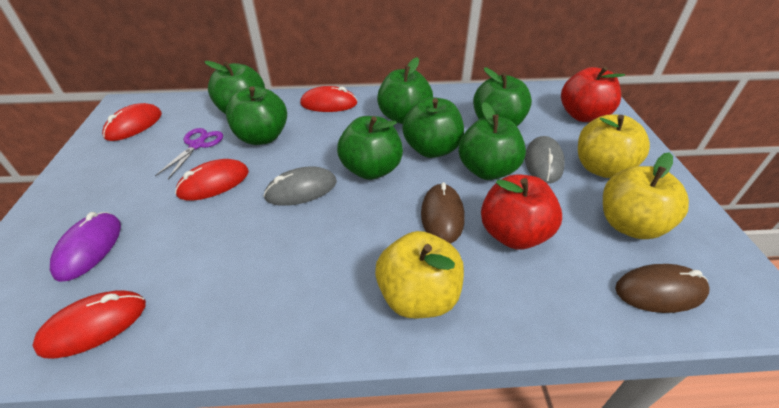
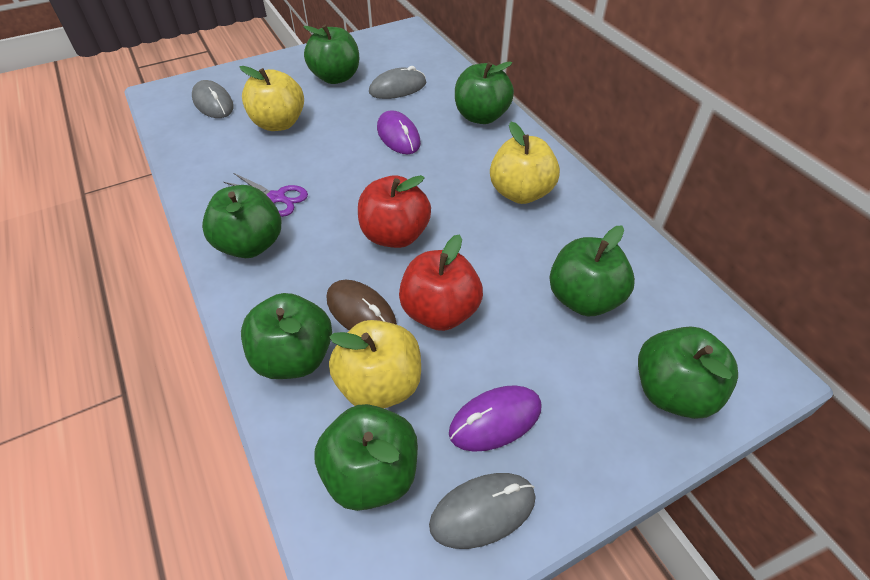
brown mouse: [421,182,465,244] [615,264,710,313] = 2 -> [327,280,397,330] = 1
grey mouse: [264,166,337,206] [525,136,565,184] = 2 -> [192,80,234,118] [369,66,426,99] [429,473,536,549] = 3
purple mouse: [50,212,121,282] = 1 -> [377,110,421,154] [449,385,542,452] = 2
red mouse: [32,290,146,359] [102,103,162,141] [175,159,249,201] [300,86,358,112] = 4 -> none = 0

